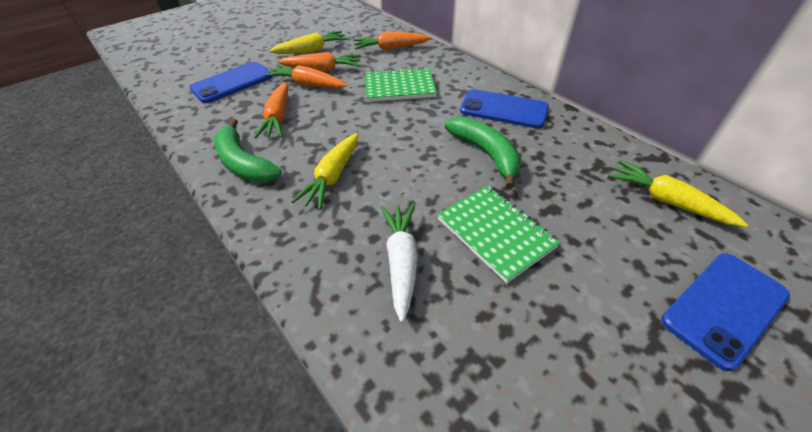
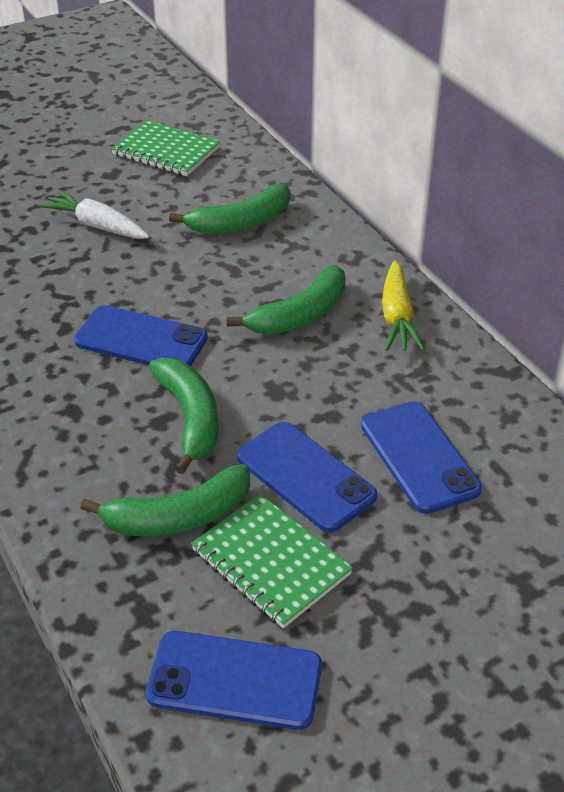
blue phone: [189,62,272,103] [460,89,549,129] [661,253,790,371] = 3 -> [74,305,208,366] [146,631,322,730] [237,422,377,533] [361,401,482,514] = 4
green banana: [214,119,282,183] [444,117,521,189] = 2 -> [80,464,250,536] [149,358,218,474] [169,184,290,234] [227,265,345,335] = 4
orange carrot: [254,82,289,139] [265,64,347,88] [278,52,361,71] [353,32,432,50] = 4 -> none = 0
yellow carrot: [269,31,348,54] [291,133,358,210] [608,160,748,227] = 3 -> [382,260,425,351] = 1

